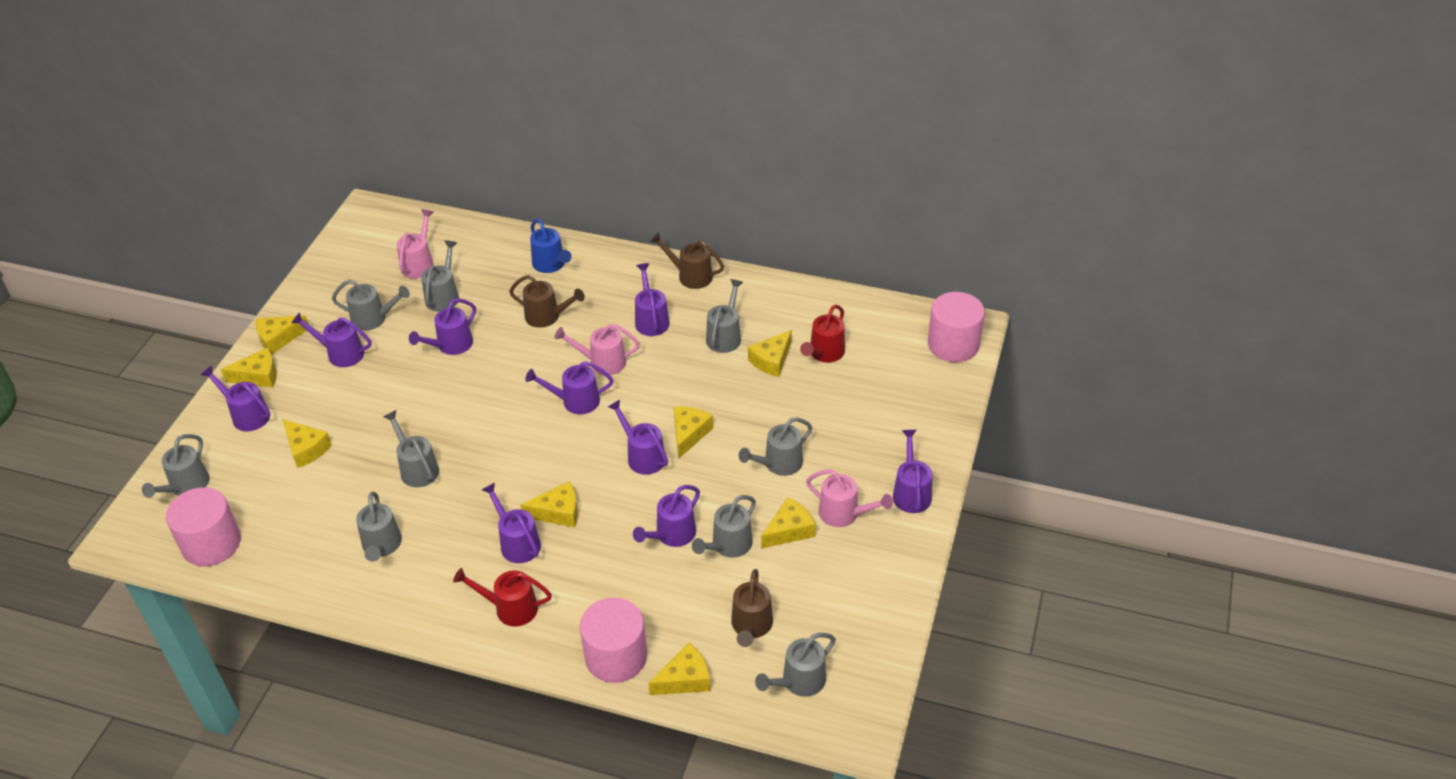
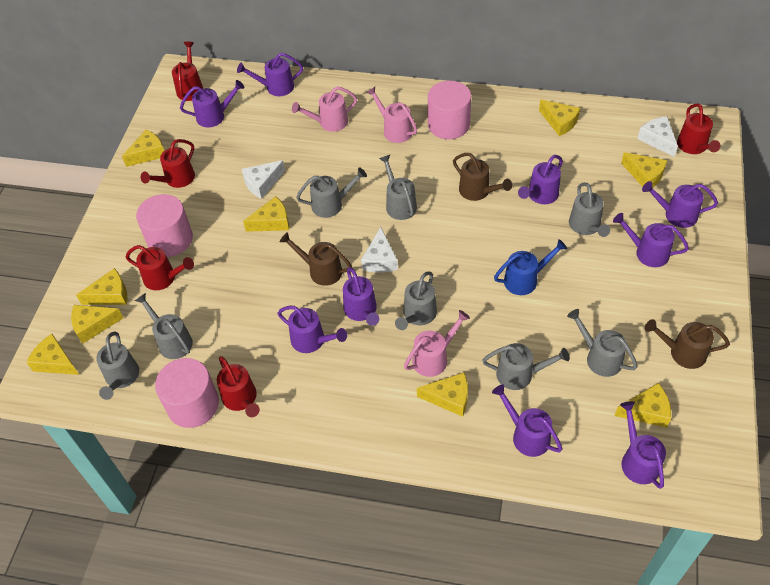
grey watering can: [142,434,210,498] [332,279,410,331] [356,492,402,562] [383,410,439,487] [421,240,459,312] [692,495,756,558] [706,279,743,353] [739,418,812,476] [755,633,836,697] = 9 -> [96,332,139,400] [135,293,193,359] [296,167,367,218] [379,155,417,220] [395,271,437,330] [482,343,570,390] [567,309,637,377] [569,183,610,237] = 8
red watering can: [453,568,552,626] [800,305,845,363] = 2 -> [126,245,194,290] [141,139,195,188] [172,42,203,101] [217,356,260,417] [677,104,720,154] = 5
white cheese: none = 0 -> [241,160,285,199] [361,227,398,273] [637,116,678,157] = 3
yellow cheese: [221,348,277,388] [256,315,308,355] [282,419,332,468] [521,481,578,527] [648,643,711,695] [674,406,713,458] [748,330,792,377] [761,497,816,548] = 8 -> [26,334,79,375] [71,305,123,344] [76,268,127,305] [122,130,164,167] [243,196,289,232] [417,373,468,417] [539,99,580,136] [614,383,671,428] [621,152,667,188] = 9

